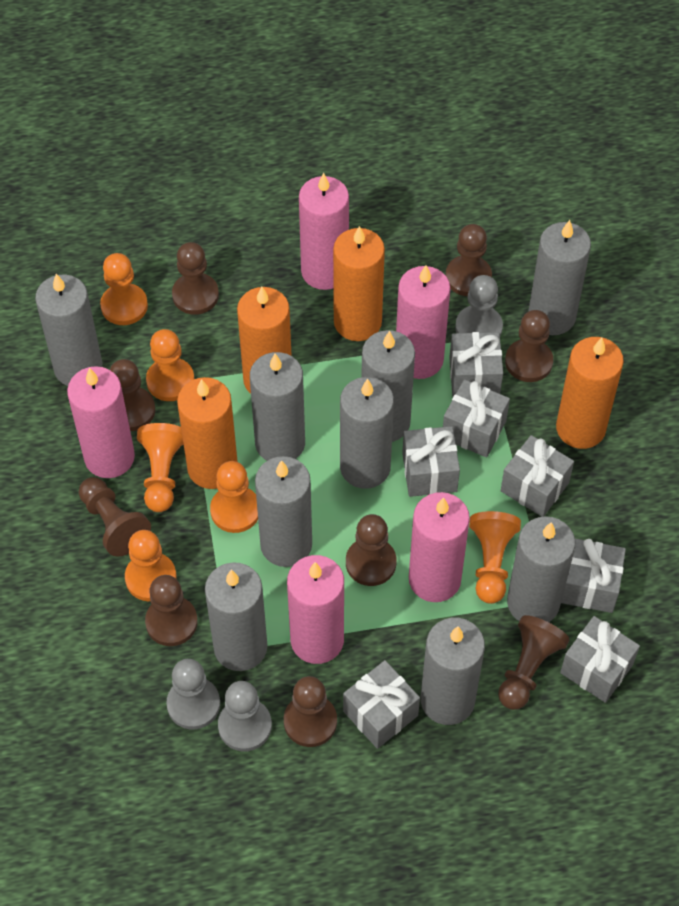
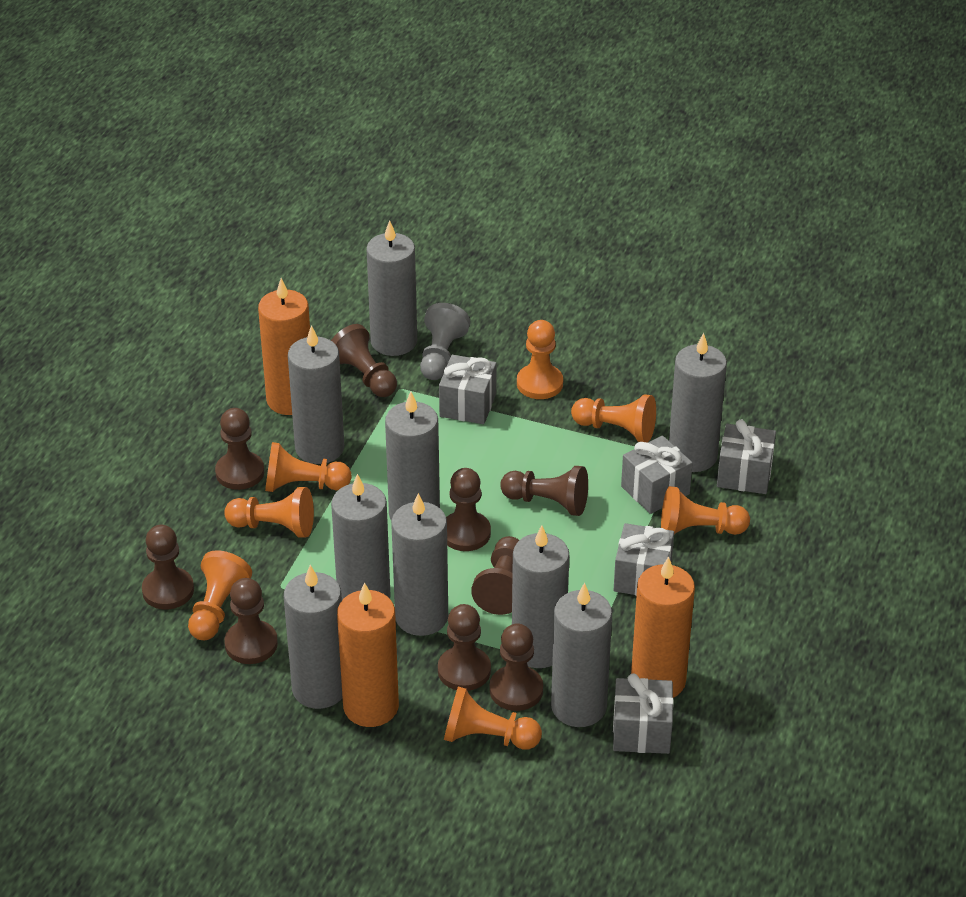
grey gift: [343,660,420,749] [402,426,460,497] [443,379,510,457] [449,332,503,397] [501,435,574,517] [560,616,640,703] [561,539,626,613] = 7 -> [439,355,496,424] [613,673,673,754] [614,523,674,595] [621,436,693,514] [717,419,776,494] = 5
grey pawn: [166,659,220,729] [218,681,272,751] [455,275,503,336] = 3 -> [420,303,470,380] = 1
orange candle: [177,377,238,489] [237,287,292,394] [333,226,385,341] [556,337,624,449] = 4 -> [258,278,310,415] [337,582,399,727] [631,556,695,698] = 3
orange pawn: [100,253,148,325] [125,530,177,601] [137,423,184,512] [146,329,194,401] [210,461,258,533] [469,511,521,604] = 6 -> [188,550,252,640] [224,487,314,537] [265,442,352,492] [444,687,542,749] [517,320,563,399] [571,394,656,443] [661,486,750,535] = 7
pink candle: [67,366,135,478] [287,555,344,664] [299,173,349,290] [396,265,450,379] [409,492,470,602] = 5 -> none = 0

